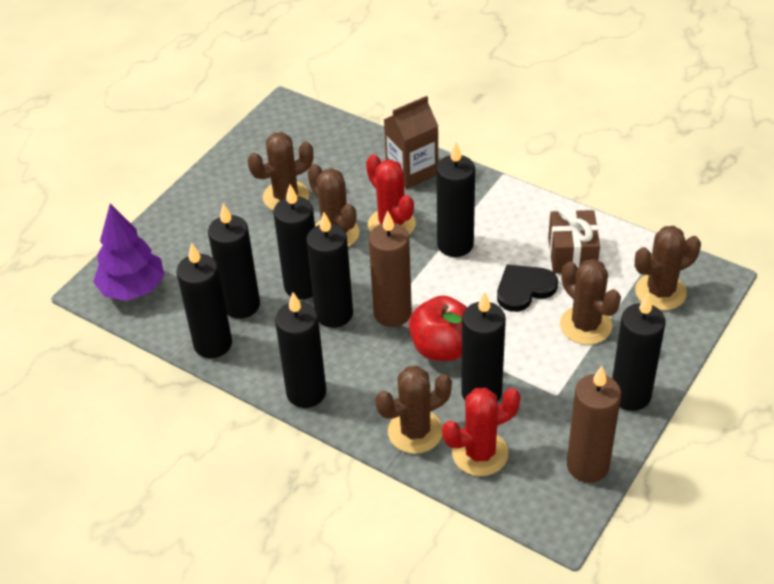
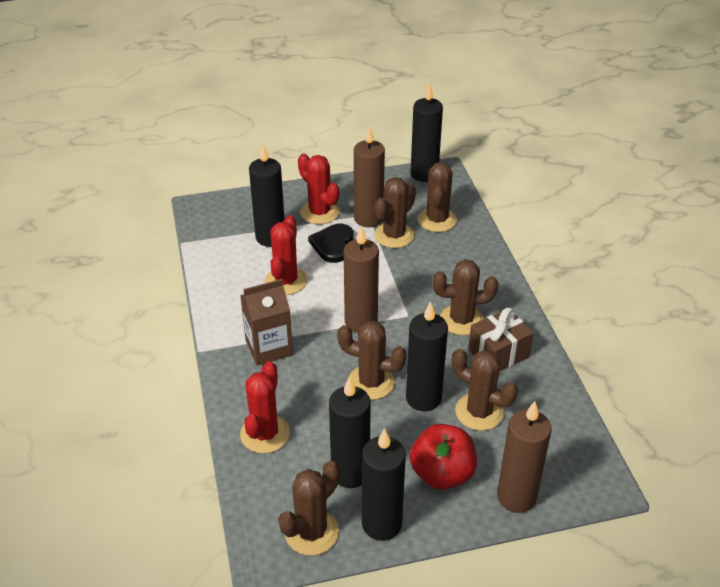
black candle: [177,243,232,358] [208,203,260,319] [273,185,315,299] [275,292,326,408] [306,212,353,328] [436,142,475,257] [461,292,506,402] [612,294,666,411] = 8 -> [249,144,284,247] [329,376,371,488] [362,428,406,541] [406,301,448,411] [410,83,443,182] = 5
brown cactus: [248,132,314,211] [307,164,359,247] [375,366,452,454] [560,259,621,345] [635,226,701,310] = 5 -> [278,461,340,556] [337,321,407,400] [374,177,416,248] [418,162,457,232] [432,259,499,335] [452,349,518,431] = 6
brown candle: [369,211,412,327] [567,366,621,483] = 2 -> [344,226,379,333] [354,125,385,227] [497,401,552,513] = 3
purple tree: [93,204,165,301] = 1 -> none = 0
red cactus: [366,155,416,235] [442,388,521,476] = 2 -> [240,361,290,453] [265,216,307,295] [298,154,340,224] = 3

